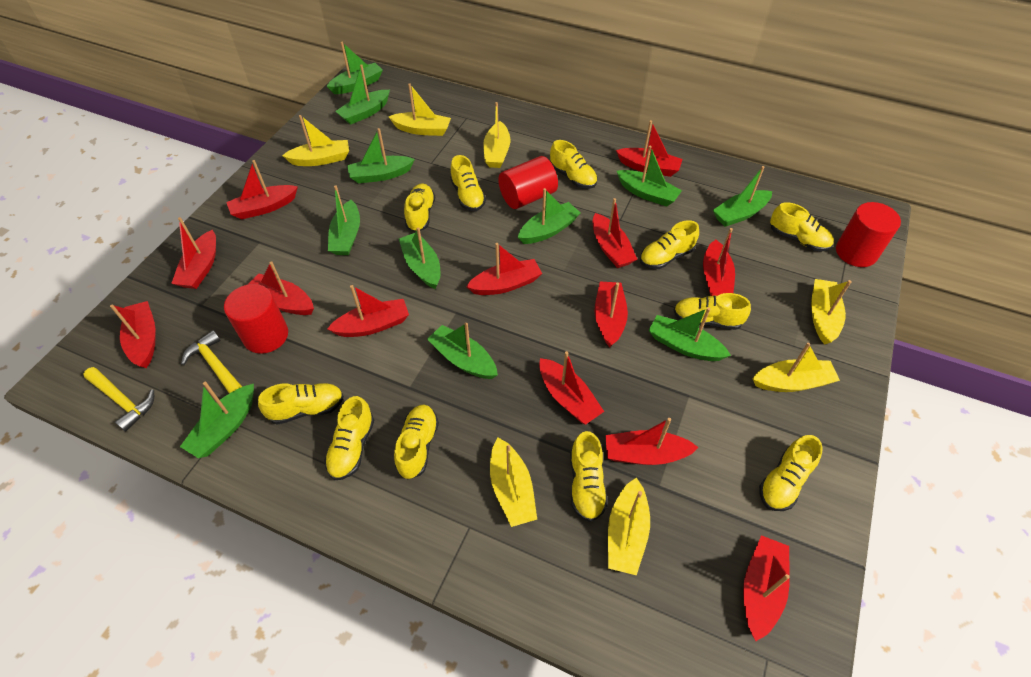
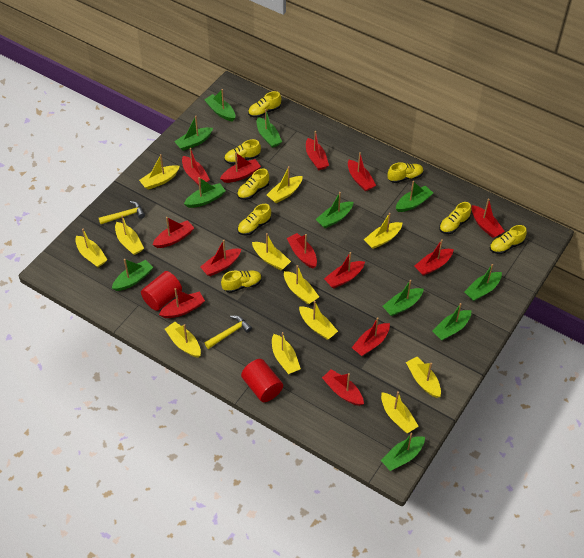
red cylinder: [224,284,288,354] [498,156,558,209] [836,202,901,267] = 3 -> [141,271,182,311] [241,359,283,402] = 2
yellow boat: [282,115,349,166] [389,83,451,136] [483,102,510,168] [490,438,537,527] [608,478,650,575] [753,343,840,392] [811,279,852,345] = 7 -> [75,229,107,267] [115,215,144,255] [139,154,180,190] [165,322,201,358] [252,233,291,270] [267,166,303,203] [272,332,301,374] [284,265,319,305] [299,301,338,340] [364,213,402,249] [381,391,419,433] [406,357,441,398] = 12
yellow shoe: [258,383,344,425] [324,396,374,480] [394,405,439,479] [404,183,435,232] [450,155,486,211] [550,140,597,189] [570,431,608,522] [640,220,699,269] [674,293,751,330] [759,435,823,511] [770,202,834,251] = 11 -> [221,270,262,293] [224,139,261,165] [237,169,269,200] [237,204,271,236] [248,91,281,118] [388,162,424,183] [439,202,471,234] [490,225,527,254] = 8

